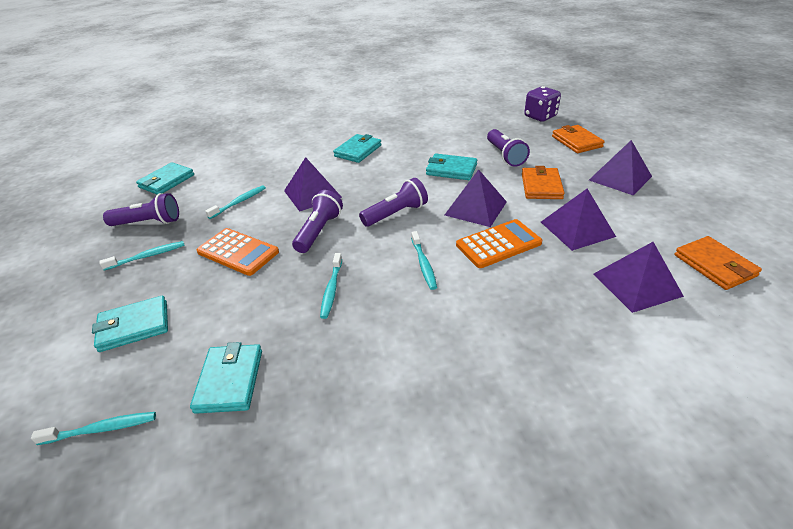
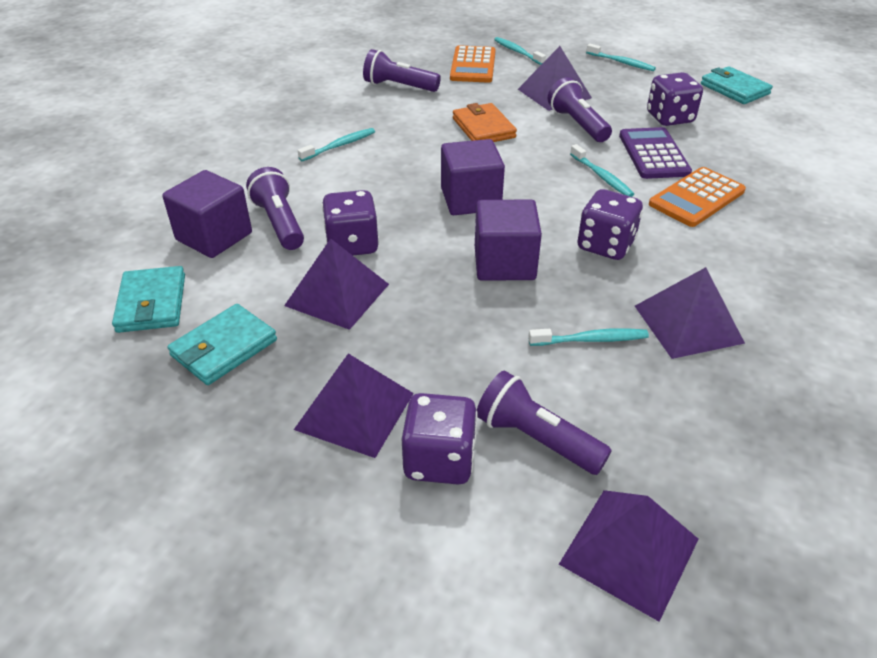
orange wallet: [522,166,565,199] [552,125,605,153] [675,236,762,290] = 3 -> [453,103,517,142] = 1
purple calculator: none = 0 -> [619,127,692,179] = 1
purple cube: none = 0 -> [163,170,252,258] [441,139,505,215] [475,200,542,281] = 3
purple dice: [524,86,561,122] = 1 -> [322,190,379,255] [402,393,477,485] [577,189,643,260] [647,72,703,126] = 4
turquoise wallet: [92,295,168,352] [136,162,194,194] [190,342,262,414] [333,134,382,163] [426,154,477,180] = 5 -> [112,266,185,333] [167,304,277,385] [701,66,773,104] = 3

